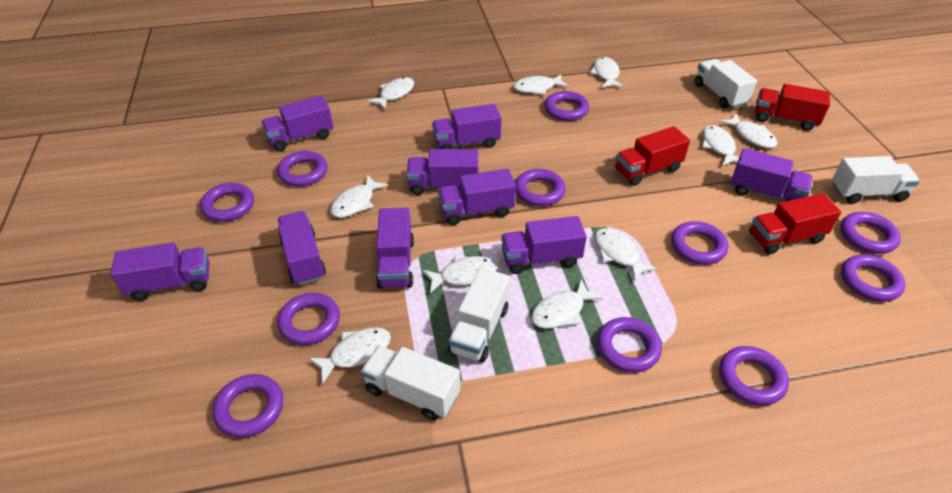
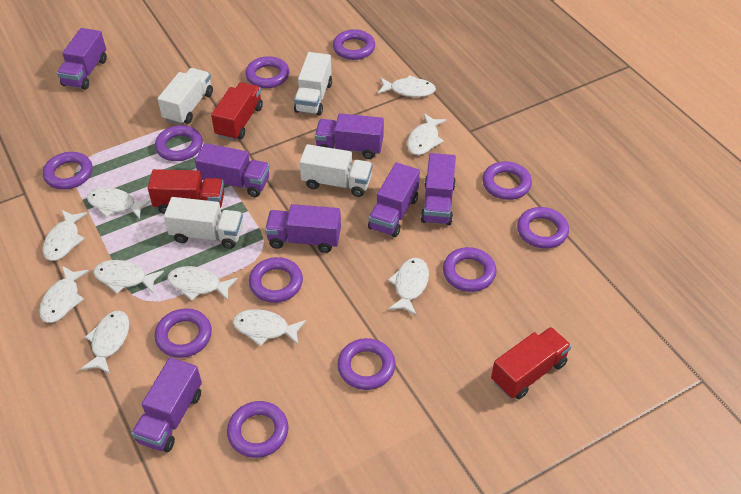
purple truck: [111,243,210,301] [261,95,333,151] [278,211,326,285] [376,208,414,289] [406,149,478,195] [432,104,501,149] [438,169,516,225] [501,216,587,274] [731,148,813,201] = 9 -> [57,28,107,90] [131,357,202,452] [195,143,270,197] [265,204,341,253] [315,113,384,159] [368,163,420,237] [421,153,456,225] = 7

